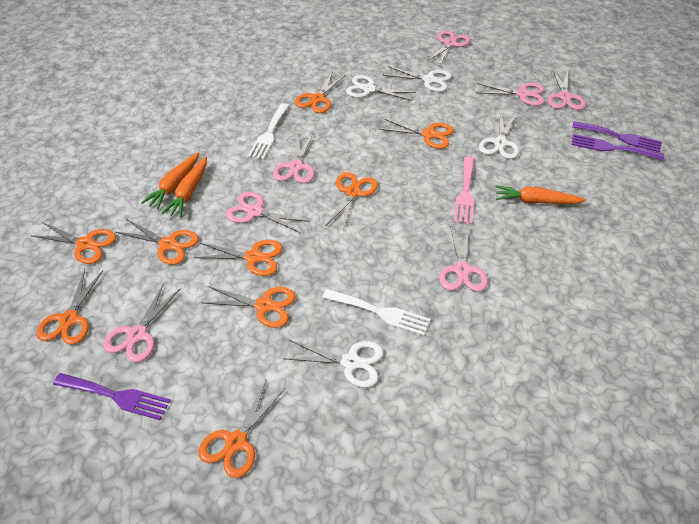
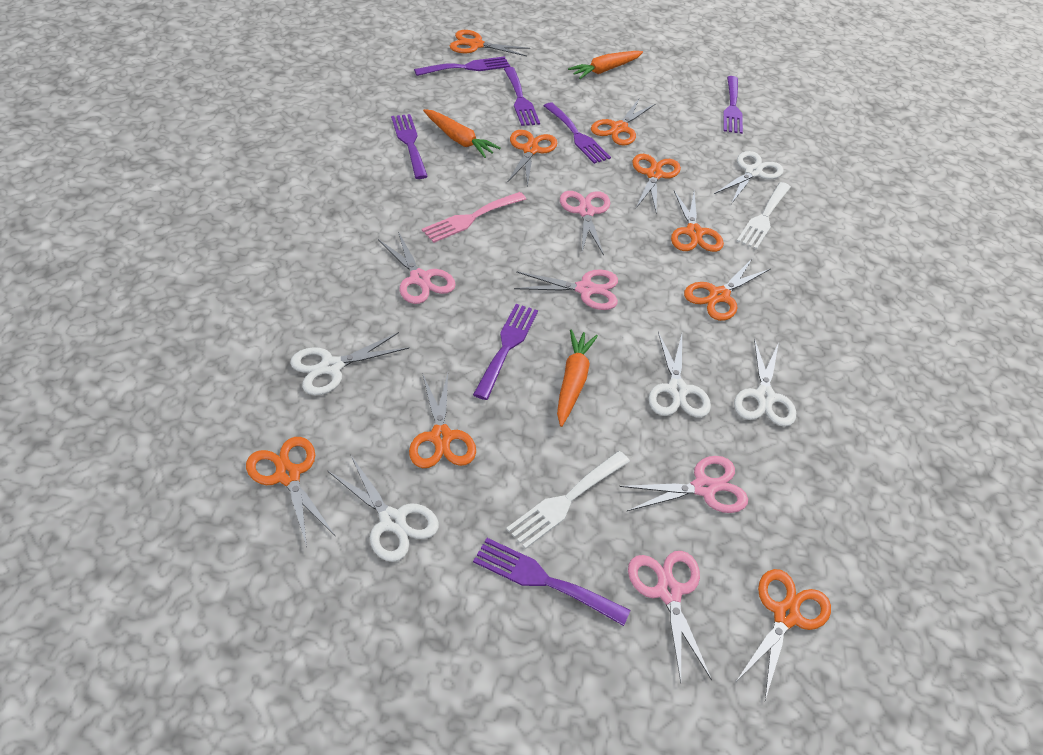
pink scissors: [103,283,181,362] [226,192,309,233] [273,132,315,183] [426,30,471,66] [439,226,488,292] [476,83,544,106] [548,70,586,110] = 7 -> [378,232,456,304] [514,269,618,310] [560,191,610,255] [619,456,748,513] [628,551,712,683] = 5
purple fork: [53,373,171,420] [571,134,664,161] [572,121,662,152] = 3 -> [391,114,428,179] [414,56,510,76] [473,304,538,400] [473,538,631,626] [504,67,540,126] [544,102,611,164] [723,76,743,134] = 7
white scissors: [283,340,384,388] [346,75,416,101] [384,66,452,92] [479,112,519,159] = 4 -> [290,332,409,395] [328,456,439,562] [648,332,711,418] [714,151,784,204] [734,338,796,427] = 5

